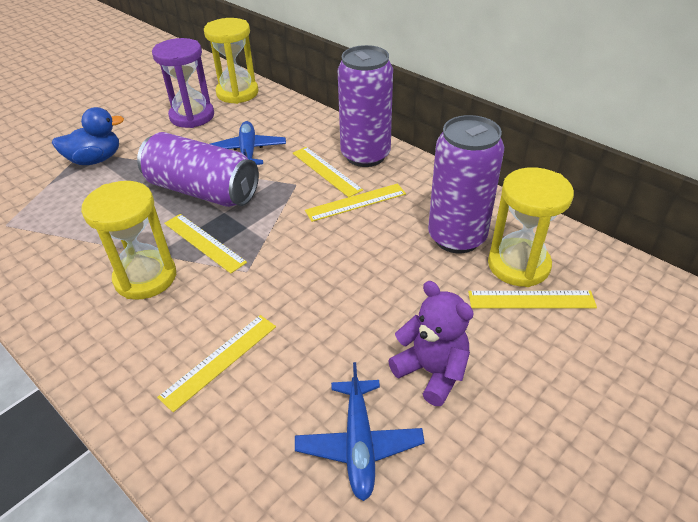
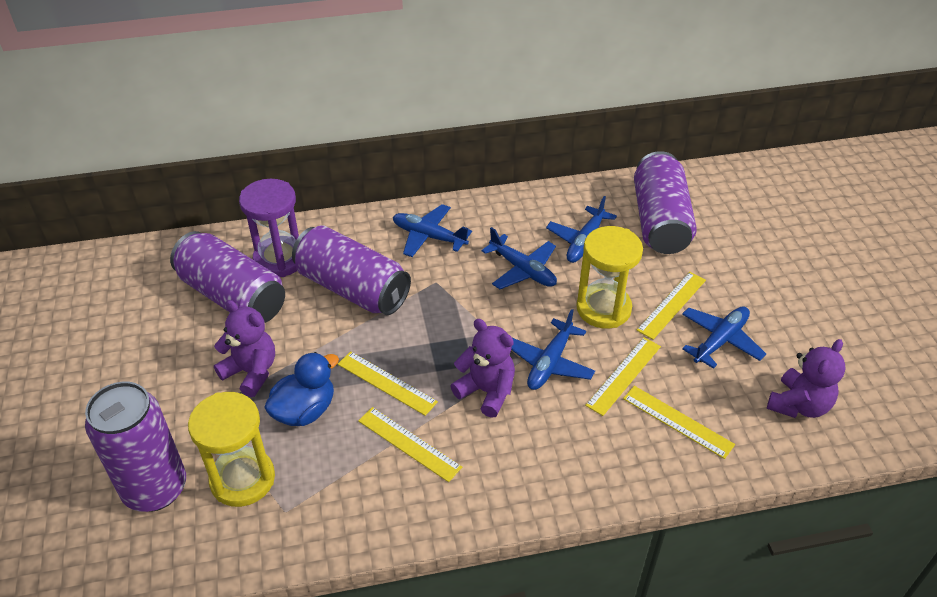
blue plane: [211,121,286,165] [295,362,425,501] = 2 -> [393,204,472,257] [482,227,557,289] [511,309,595,390] [546,196,617,263] [682,307,766,369] = 5
purple can: [137,132,259,207] [338,45,393,167] [428,115,504,253] = 3 -> [85,382,186,512] [170,231,285,323] [292,225,411,315] [634,151,697,254] = 4
purple teddy bear: [388,281,474,406] = 1 -> [214,300,275,397] [451,319,515,418] [767,339,846,418] = 3
yellow hourglass: [81,181,176,300] [204,18,259,104] [488,167,574,287] = 3 -> [188,392,275,507] [576,226,643,328] = 2

